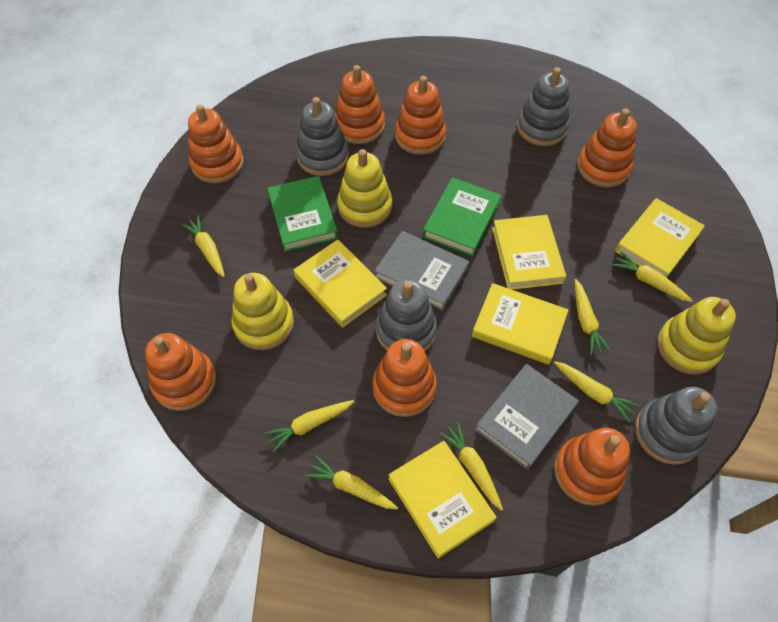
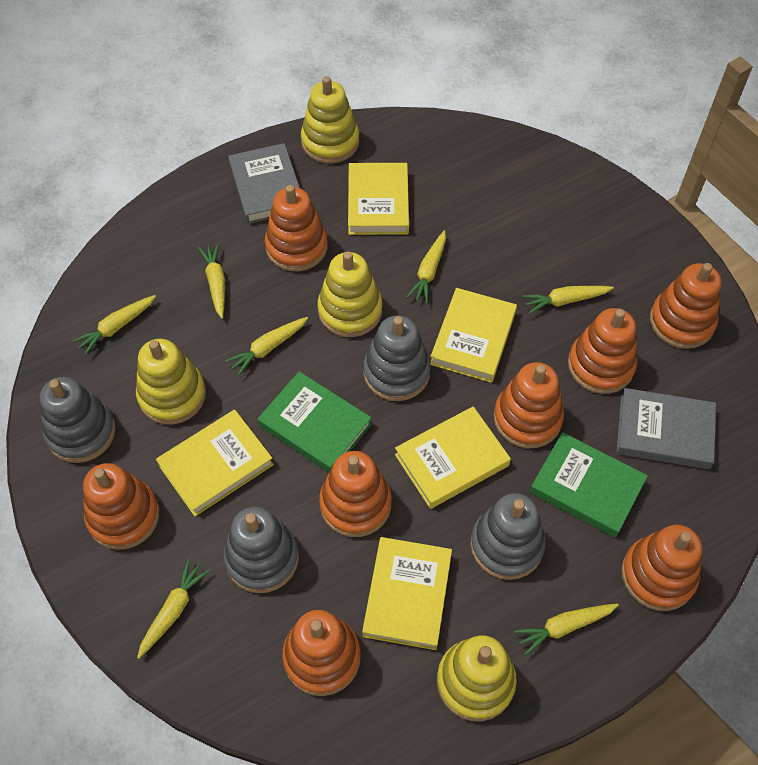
orange stacking toy: [145,333,216,411] [188,104,244,183] [335,65,385,144] [373,339,437,417] [395,76,446,155] [554,428,630,506] [577,108,637,188] = 7 -> [83,463,159,550] [265,185,328,271] [282,610,361,696] [319,451,392,537] [494,362,564,449] [568,308,637,394] [621,525,702,611] [650,263,721,349] = 8
yellow stacking toy: [231,273,294,350] [337,149,392,228] [657,297,736,375] = 3 -> [136,339,206,425] [301,76,359,164] [317,251,382,337] [437,635,517,721] = 4

